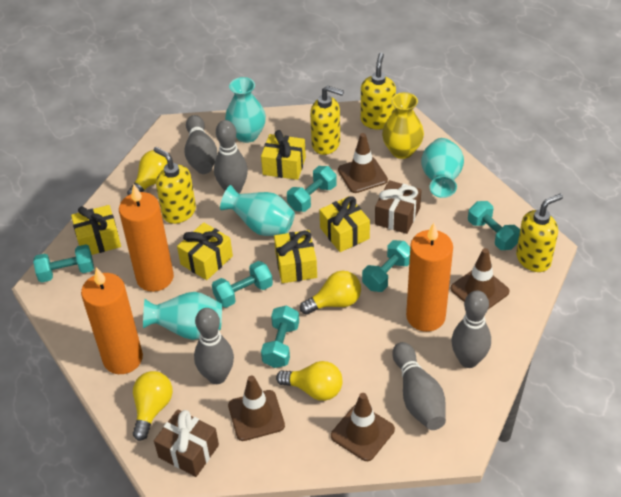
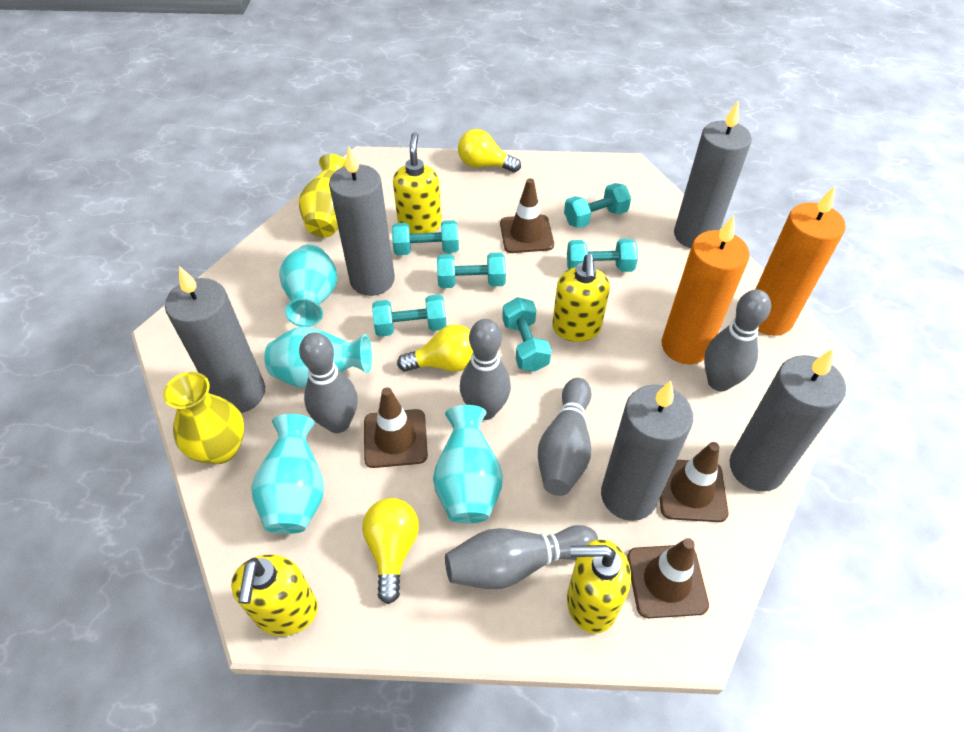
brown gift: [154,409,219,477] [375,180,422,234] = 2 -> none = 0
grey candle: none = 0 -> [165,266,265,413] [329,146,395,296] [601,381,693,521] [674,101,752,248] [730,349,846,492] = 5
orange candle: [81,267,143,374] [119,184,174,292] [406,223,453,332] = 3 -> [661,215,750,364] [756,186,846,336] = 2
yellow gift: [71,205,121,255] [177,222,233,280] [261,130,306,180] [274,230,317,283] [319,196,370,252] = 5 -> none = 0
yellow light bulb: [127,150,168,195] [133,371,173,441] [276,361,343,401] [300,271,361,315] = 4 -> [362,498,419,604] [397,325,473,372] [458,129,521,172] = 3
yellow vase: [382,92,424,159] = 1 -> [163,372,245,464] [299,154,346,238] = 2

